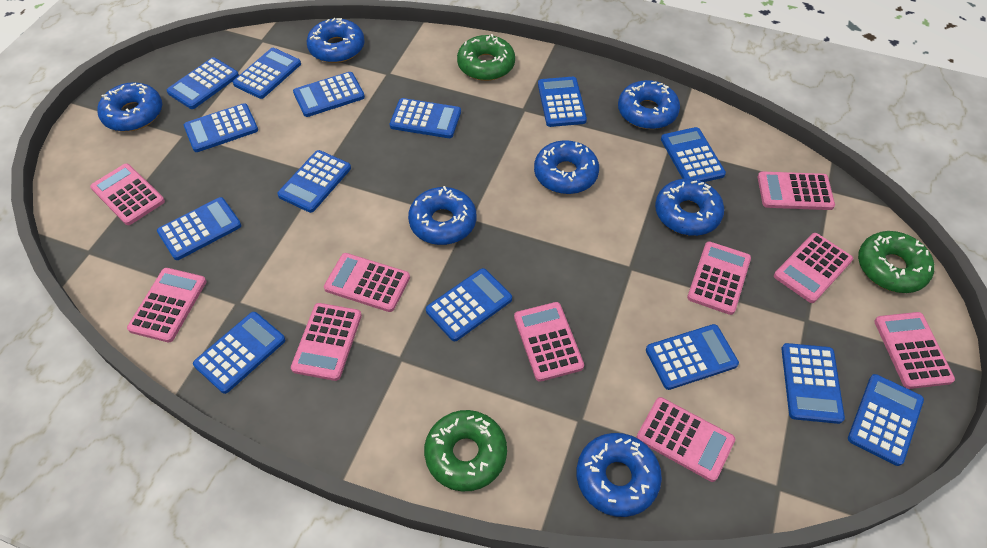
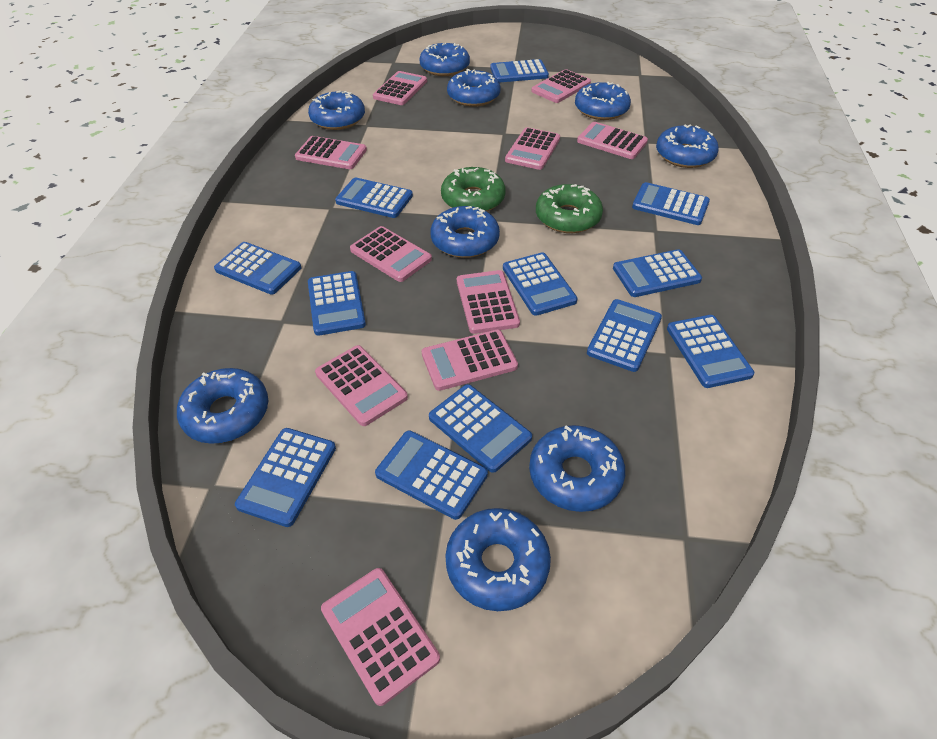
blue calculator: [157,197,241,260] [167,57,239,109] [184,103,258,152] [193,312,285,394] [233,48,301,99] [277,150,351,213] [293,72,365,117] [390,98,461,138] [426,268,512,341] [538,77,587,127] [646,324,739,390] [661,127,726,182] [781,343,845,424] [848,374,924,466] = 14 -> [214,242,301,295] [235,428,336,527] [308,271,366,336] [335,177,413,218] [375,431,488,520] [429,384,532,473] [490,59,549,83] [503,253,577,316] [587,299,662,372] [613,249,702,297] [632,182,710,225] [667,315,754,388] = 12
blue donut: [97,82,162,132] [307,18,365,63] [408,186,476,245] [534,140,599,194] [576,433,662,517] [618,80,680,129] [655,179,724,236] = 7 -> [177,368,268,444] [308,91,365,130] [420,43,470,76] [430,206,500,258] [445,508,551,611] [447,69,501,107] [529,425,625,512] [575,82,631,120] [656,124,719,168] = 9
green donut: [424,410,507,491] [457,34,515,81] [858,231,934,293] = 3 -> [441,167,505,212] [536,184,603,233] = 2

